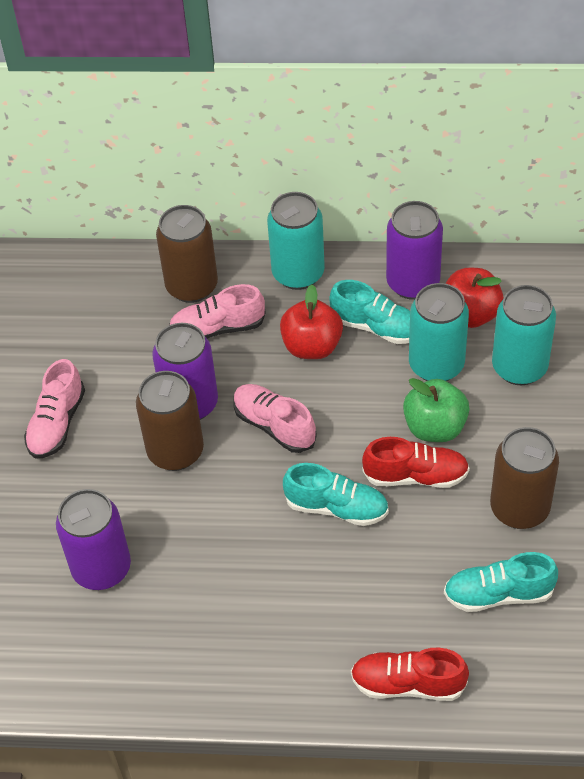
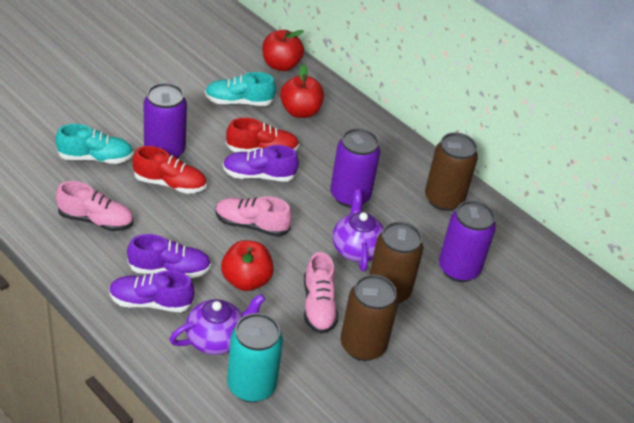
green apple: [403,378,469,442] = 1 -> none = 0
purple shoe: none = 0 -> [109,270,194,312] [127,234,211,278] [223,145,299,182] = 3
purple teapot: none = 0 -> [169,294,265,355] [333,189,384,272] = 2
red apple: [280,285,343,359] [446,268,504,328] = 2 -> [221,240,274,291] [262,30,304,71] [280,64,324,118] = 3
turquoise can: [267,192,325,290] [409,283,469,381] [492,285,556,385] = 3 -> [227,313,283,402] = 1
turquoise shoe: [283,463,389,526] [329,280,410,344] [444,552,558,612] = 3 -> [55,124,133,164] [205,72,276,106] = 2

